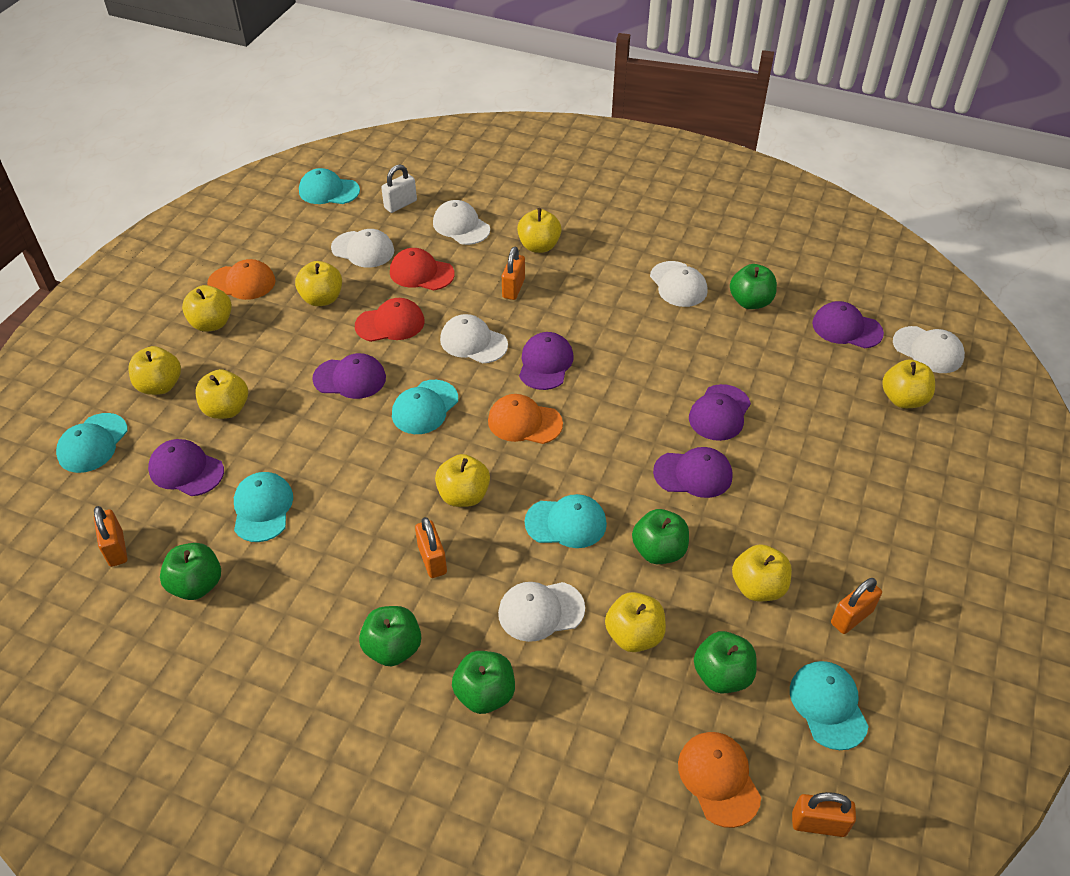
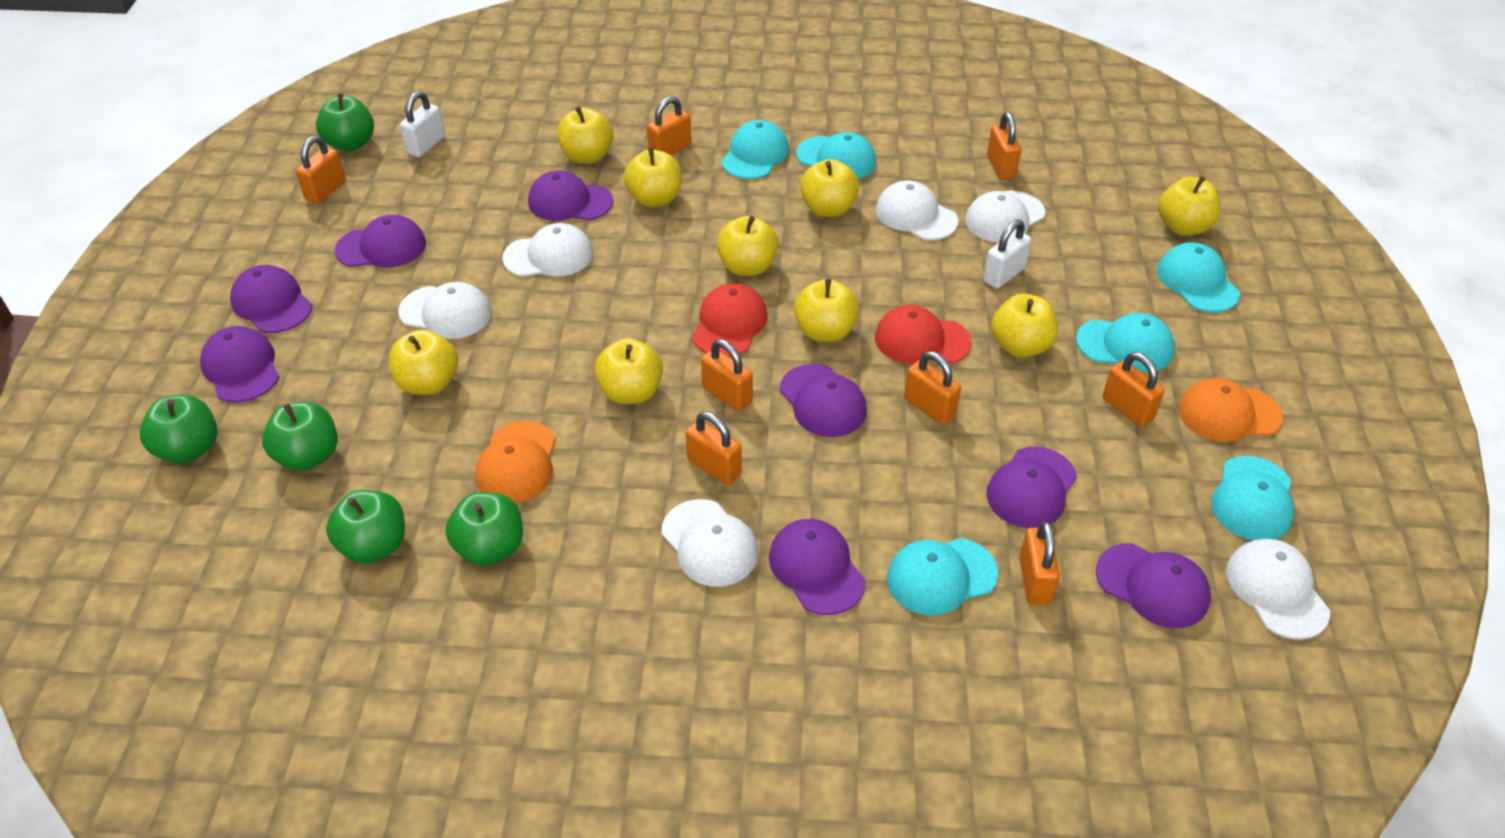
green apple: [160,543,221,600] [359,606,421,666] [452,651,515,714] [632,509,689,564] [694,631,757,693] [730,264,777,309] = 6 -> [140,394,217,463] [262,402,338,471] [316,93,374,151] [326,490,405,564] [445,492,523,566] = 5
orange cap: [207,259,275,300] [488,394,563,444] [678,732,761,828] = 3 -> [475,421,556,503] [1178,378,1283,442] = 2
orange padlock: [94,506,127,567] [415,517,447,578] [502,247,525,300] [792,792,856,837] [831,578,882,634] = 5 -> [296,136,346,204] [647,96,691,155] [686,412,742,485] [701,339,753,412] [904,351,961,425] [987,112,1021,179] [1019,521,1060,604] [1102,352,1164,427] = 8
purple cap: [148,439,224,496] [312,353,386,399] [519,332,574,390] [653,447,733,498] [689,384,751,441] [812,301,884,348] = 6 -> [200,326,279,403] [230,265,313,333] [334,215,426,268] [528,171,613,221] [769,519,866,615] [780,364,867,437] [987,446,1077,528] [1096,543,1211,628] = 8
white padlock: [381,164,417,213] = 1 -> [400,91,445,157] [983,219,1032,288] = 2

